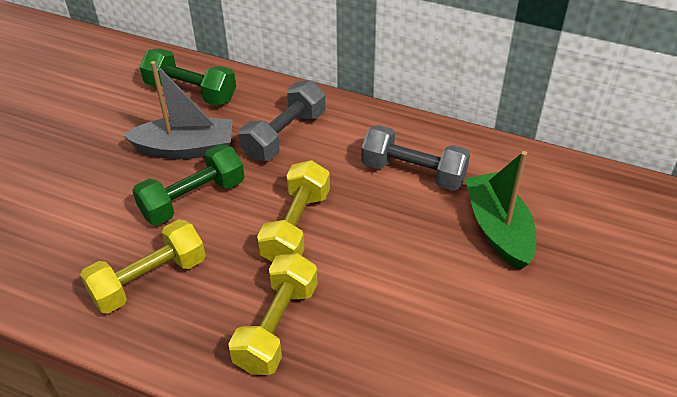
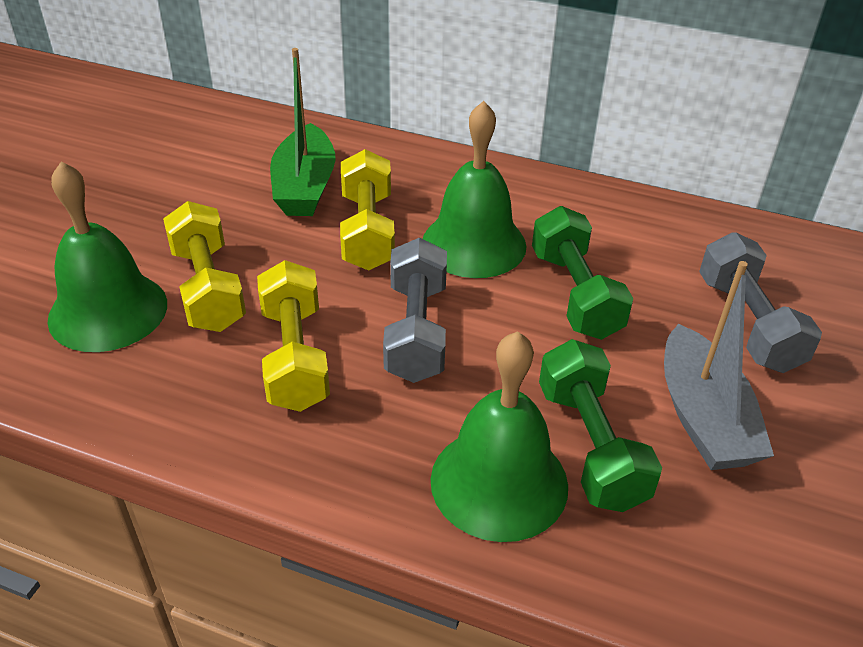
green bell: none = 0 -> [47,161,167,352] [423,101,527,278] [431,331,568,542] = 3

